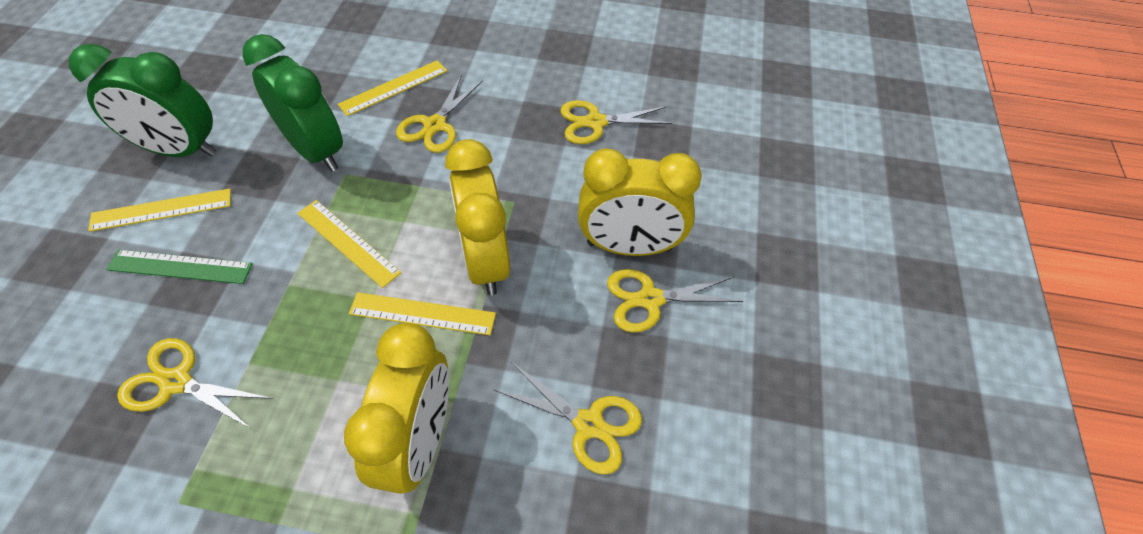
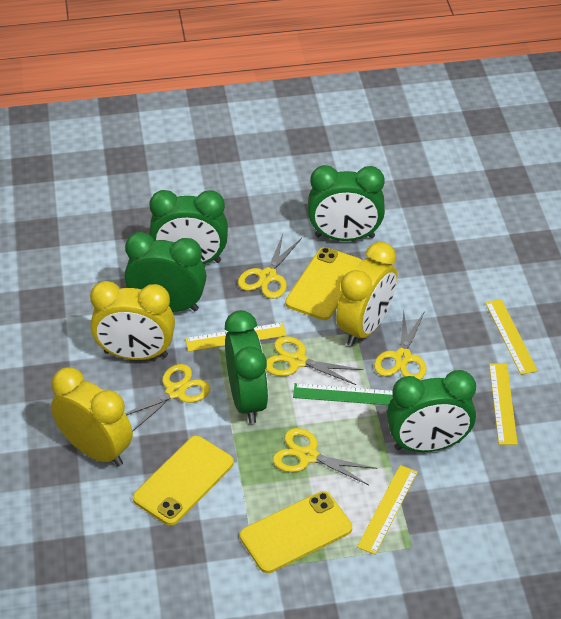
green clock: [69,44,216,157] [243,34,343,172] = 2 -> [125,232,206,312] [149,190,228,264] [225,310,268,424] [308,165,385,241] [387,370,476,452] = 5
yellow phone: none = 0 -> [133,436,234,526] [240,491,352,573] [285,247,362,320] = 3

